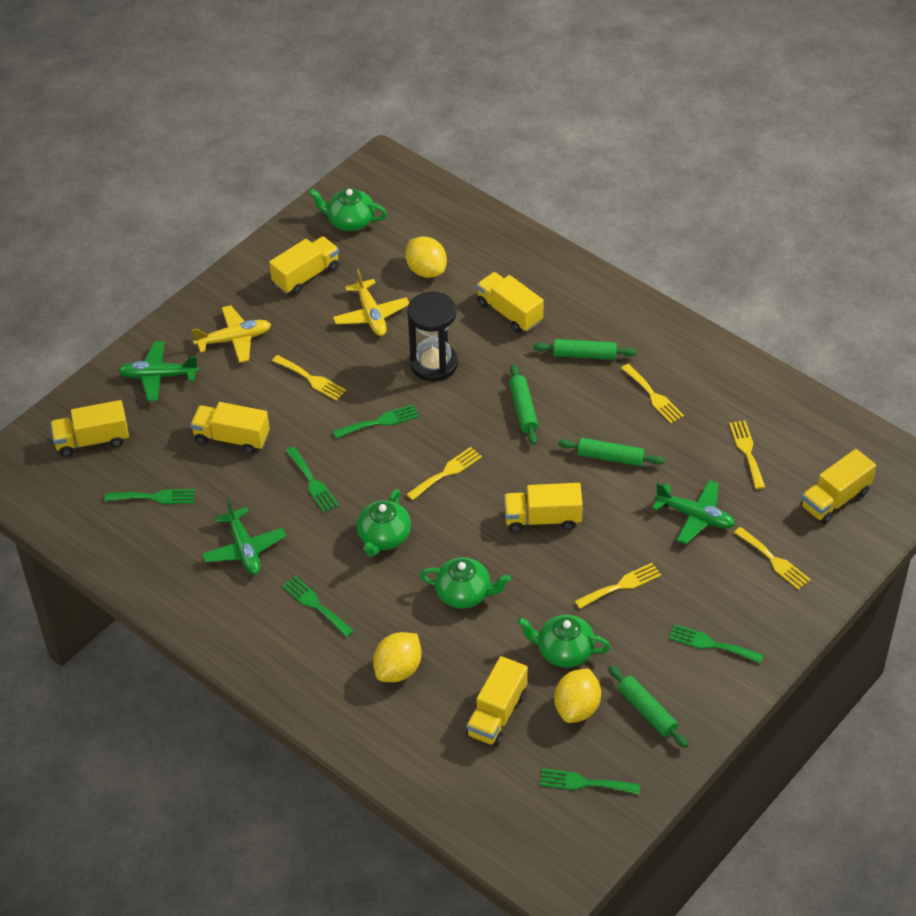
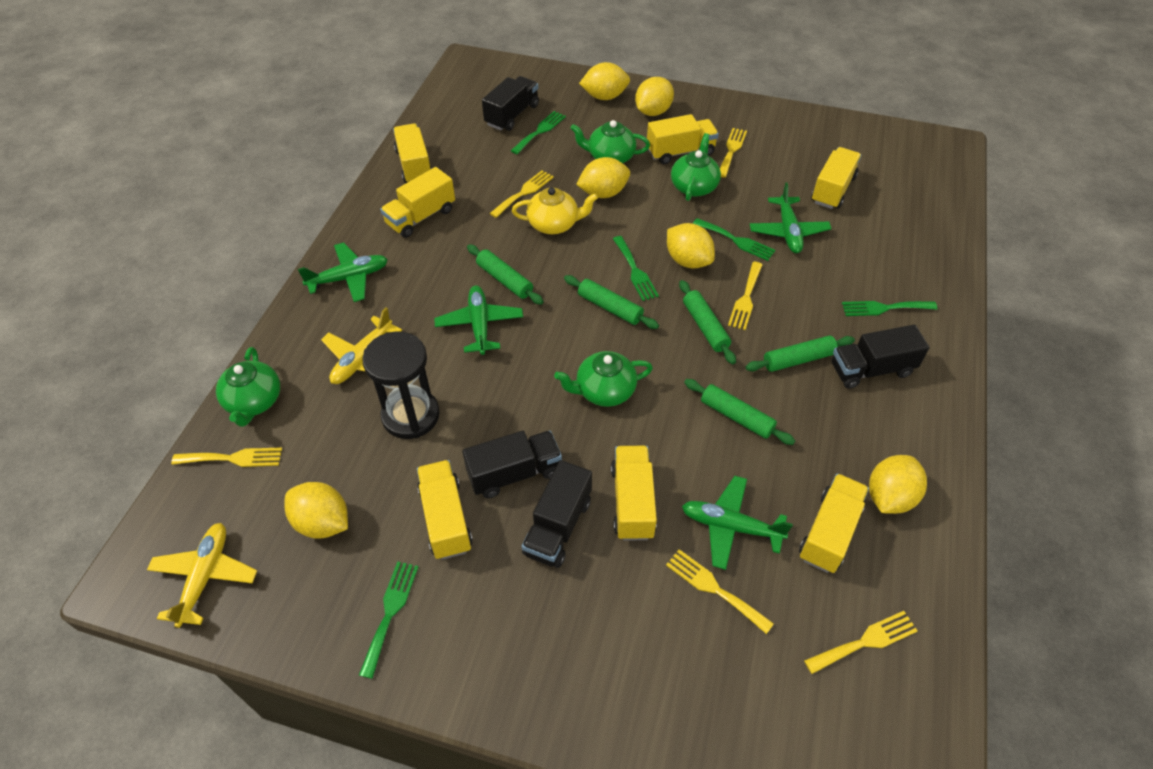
black truck: none = 0 -> [462,431,562,498] [482,76,539,131] [522,460,592,568] [831,325,930,389] = 4
green fork: [105,489,195,504] [282,576,354,637] [286,447,339,512] [333,404,419,438] [540,768,640,794] [669,624,764,664] = 6 -> [359,561,419,679] [511,111,566,154] [613,236,659,301] [693,218,775,261] [842,301,937,316] = 5
green plane: [118,341,199,401] [202,499,286,575] [652,480,735,544] = 3 -> [298,243,388,302] [434,285,523,355] [682,476,793,570] [749,182,832,253] = 4
green rolling pin: [509,364,539,445] [534,339,637,360] [558,438,664,466] [608,666,688,748] = 4 -> [467,244,544,305] [564,275,659,329] [679,280,736,364] [684,379,795,445] [746,336,855,372] = 5
yellow lemon: [373,632,422,682] [405,236,447,278] [554,668,601,723] = 3 -> [284,482,348,539] [576,157,630,198] [579,62,630,100] [635,77,674,116] [667,223,715,269] [869,455,927,514] = 6
yellow teapot: none = 0 -> [512,187,598,234] = 1

